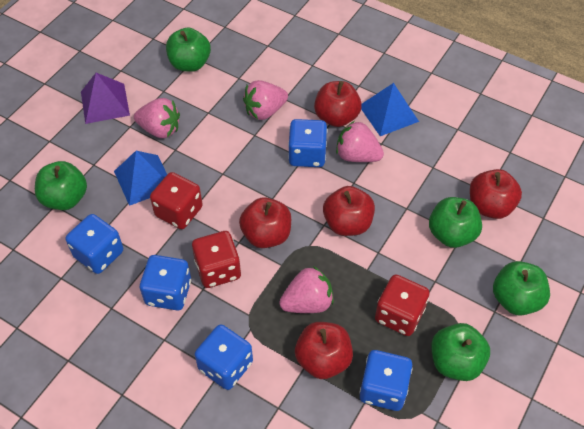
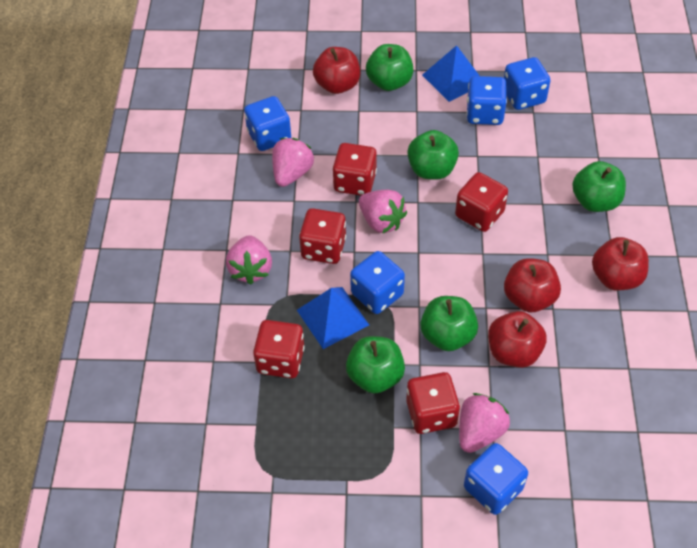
purple pyramid: [81,73,130,124] = 1 -> none = 0
red apple: [239,197,291,248] [295,322,353,379] [314,81,362,127] [323,186,375,236] [470,169,522,219] = 5 -> [313,47,360,94] [488,311,547,368] [504,258,561,312] [592,237,649,290] = 4
red dice: [150,172,203,229] [192,231,241,288] [375,274,430,336] = 3 -> [253,320,305,378] [299,208,346,264] [332,143,377,196] [406,372,460,434] [455,172,508,232] = 5

